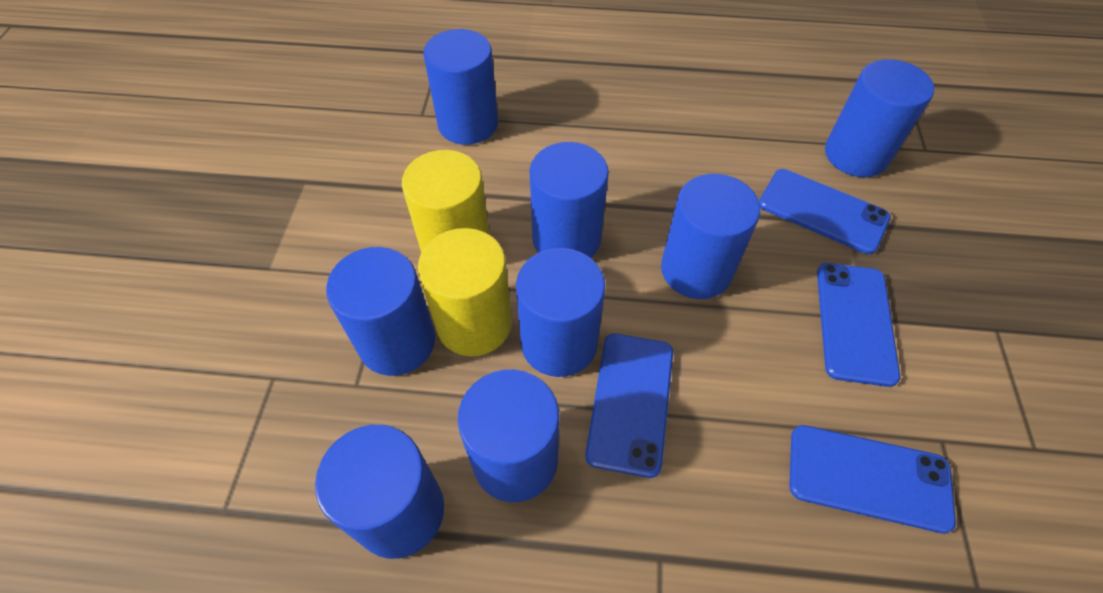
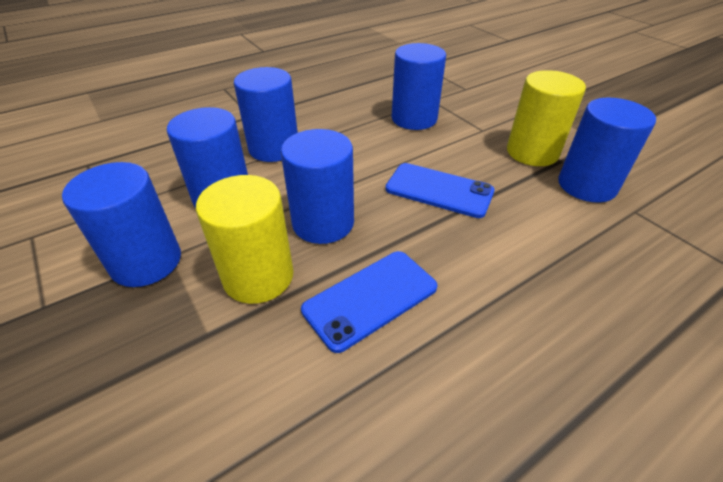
blue cylinder: [315,425,444,559] [326,247,435,376] [423,29,498,145] [458,369,559,502] [516,248,605,377] [530,142,609,258] [661,174,760,299] [825,59,934,177] = 8 -> [62,162,181,287] [167,107,248,208] [234,67,298,162] [281,129,354,244] [392,43,446,130] [558,98,656,203] = 6
blue phone: [585,334,673,478] [759,169,891,254] [789,425,956,534] [817,263,900,387] = 4 -> [301,251,438,353] [386,163,495,218] = 2

